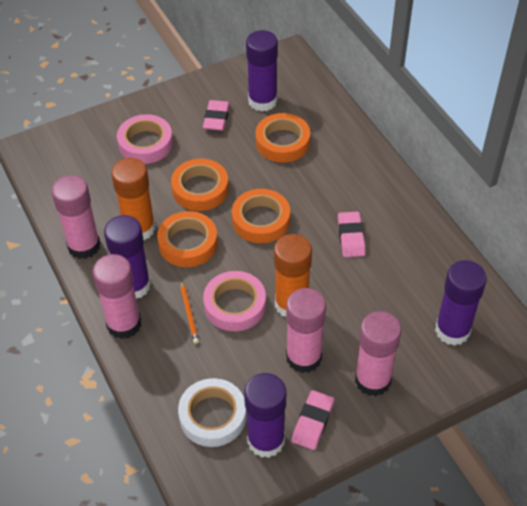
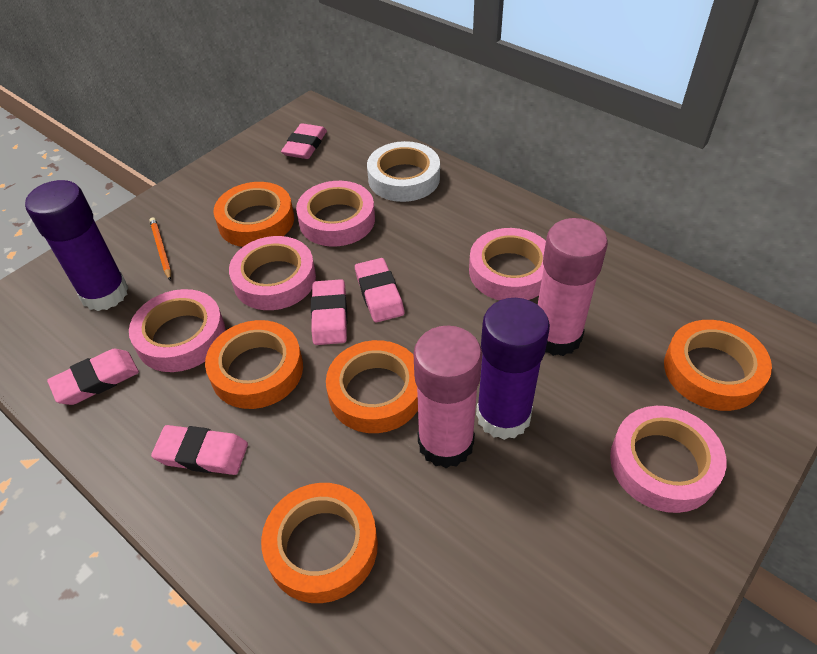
orange glue stick: [111,158,155,240] [274,234,312,316] = 2 -> none = 0
orange tape: [157,211,218,267] [171,159,229,211] [232,189,290,243] [255,113,310,163] = 4 -> [205,320,303,409] [214,182,294,247] [261,483,378,603] [326,340,418,433] [664,320,772,411] = 5
pink eraser: [203,100,230,131] [292,390,334,450] [338,212,366,257] = 3 -> [47,349,139,405] [151,425,248,475] [281,123,327,159] [311,279,347,345] [355,258,404,323] = 5
pink glue stick: [51,175,101,259] [92,254,141,339] [286,288,326,373] [355,311,401,396] = 4 -> [413,325,482,468] [538,218,608,356] = 2
pink tape: [117,114,173,164] [203,271,266,331] = 2 -> [129,289,225,372] [229,236,316,310] [296,181,375,247] [469,228,546,300] [610,406,727,513] = 5
purple glue stick: [104,215,151,299] [244,373,286,458] [246,30,278,112] [435,260,487,346] = 4 -> [25,180,129,311] [476,298,550,440] = 2

